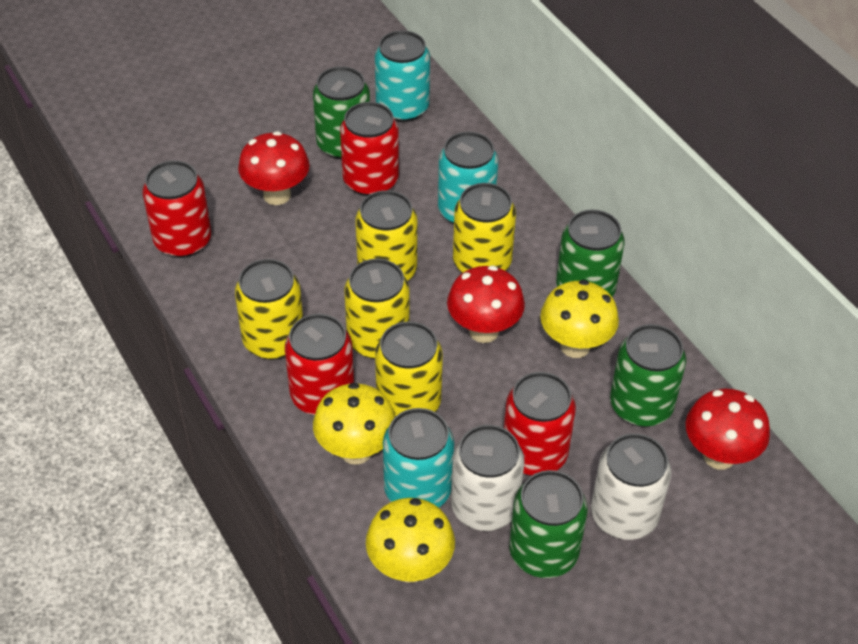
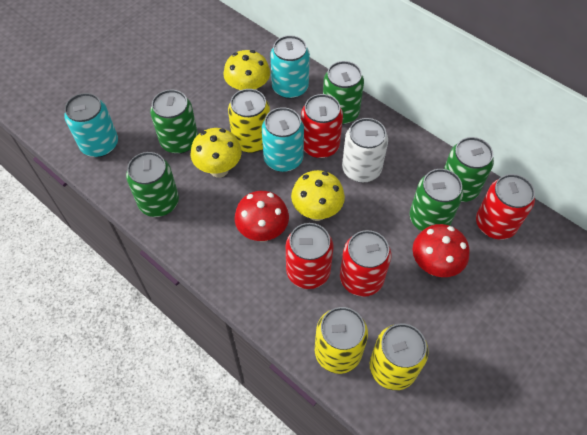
green can: [313,66,370,160] [509,470,588,578] [556,210,625,297] [610,324,686,427] = 4 -> [126,152,179,217] [150,90,198,154] [323,61,364,125] [410,169,463,231] [444,137,494,202] = 5
red mushroom: [238,131,310,205] [447,266,525,343] [686,389,770,469] = 3 -> [235,191,289,242] [413,224,470,277] = 2
white can: [451,425,525,531] [591,433,671,540] = 2 -> [342,118,388,183] = 1
yellow can: [235,259,303,360] [344,259,409,359] [355,190,417,281] [375,321,443,416] [453,183,516,272] = 5 -> [228,89,270,153] [315,307,368,374] [370,324,429,390] = 3

